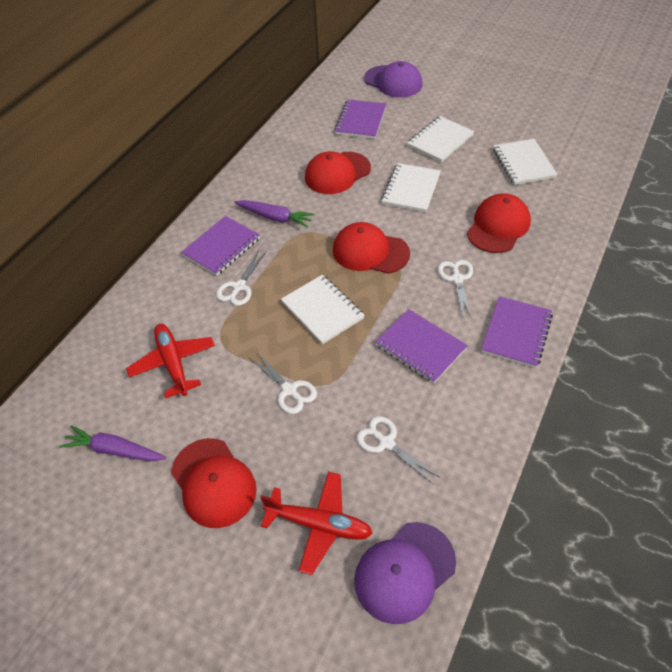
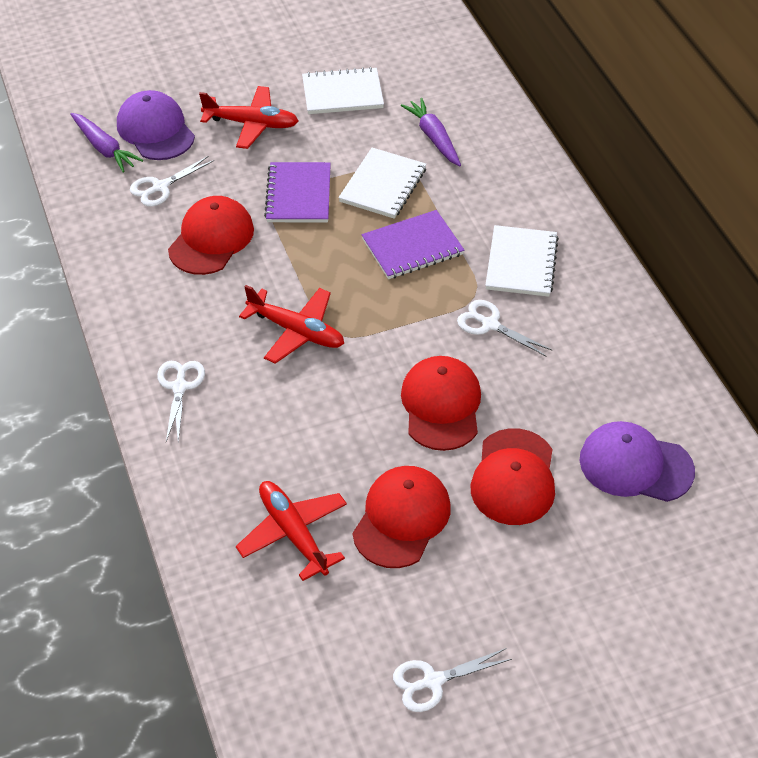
purple notebook: [181,216,260,276] [334,99,386,139] [375,309,468,383] [481,296,553,368] = 4 -> [264,162,331,222] [361,210,465,279] = 2
red plane: [126,324,215,398] [260,472,372,575] = 2 -> [199,86,299,149] [236,481,347,581] [239,285,344,364] = 3
white notebook: [281,275,365,345] [381,163,441,212] [407,116,475,162] [493,139,558,185] = 4 -> [302,67,384,114] [339,148,427,219] [485,225,559,297] = 3

